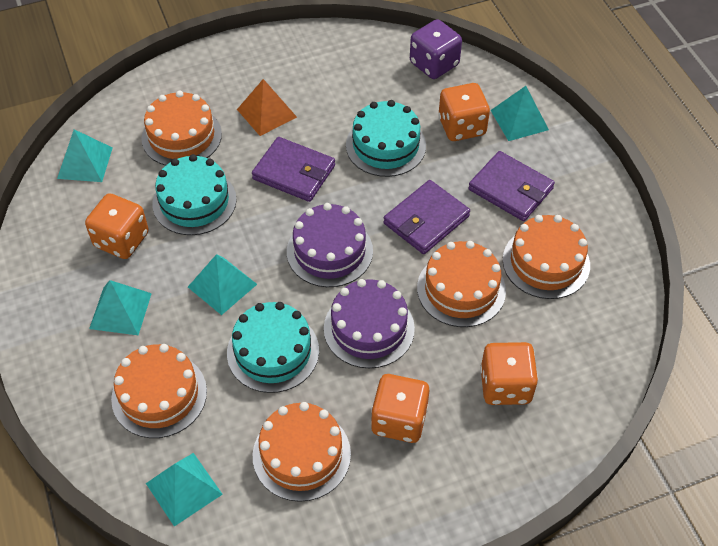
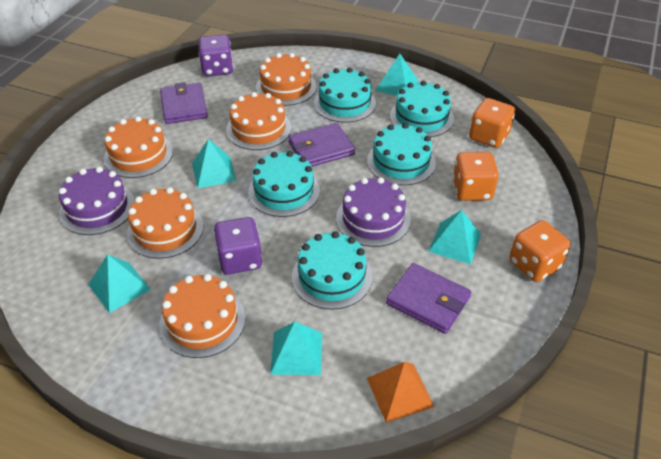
orange dice: [85,193,149,259] [371,374,429,443] [438,83,490,141] [480,342,538,405] = 4 -> [453,152,499,201] [469,98,515,148] [509,220,571,282] = 3
purple dice: [410,19,462,79] = 1 -> [198,35,233,76] [214,217,263,274] = 2
turquoise cake: [152,154,237,235] [227,302,319,393] [346,100,426,177] = 3 -> [248,151,320,217] [292,231,372,310] [314,68,376,123] [367,123,436,185] [390,81,454,137] = 5

